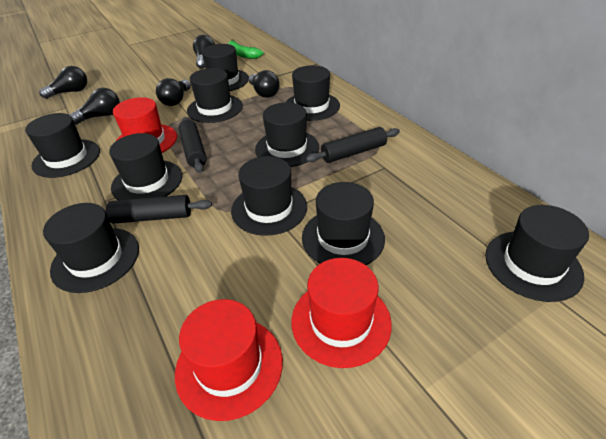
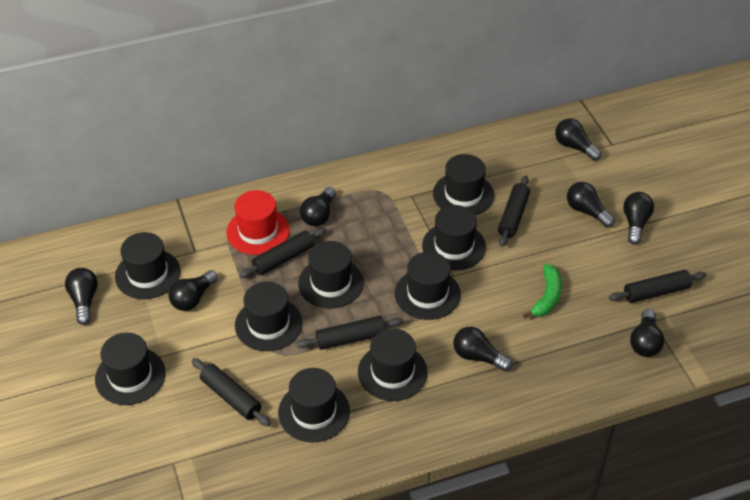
black hat: [25,113,100,178] [43,203,139,293] [109,133,182,200] [187,68,243,123] [202,44,249,91] [231,156,307,236] [255,102,319,167] [285,65,340,121] [302,182,385,265] [485,205,589,302] = 10 -> [95,333,166,405] [115,232,181,299] [235,282,303,351] [278,368,350,442] [298,241,364,309] [358,329,428,401] [395,252,461,320] [422,205,486,271] [433,154,494,215] = 9
black light bulb: [39,66,87,99] [69,88,120,125] [156,78,191,106] [193,35,215,69] [249,70,280,98] = 5 -> [65,268,98,325] [168,270,218,311] [300,187,336,226] [453,327,512,371] [555,118,602,161] [567,182,615,228] [623,192,654,245] [630,309,664,357] = 8
black rolling pin: [105,195,212,224] [178,117,207,173] [306,127,400,163] = 3 -> [192,358,271,426] [239,228,326,278] [297,316,403,350] [498,176,530,247] [609,270,707,303] = 5
red hat: [113,97,177,153] [175,299,283,421] [291,258,392,368] = 3 -> [226,190,290,255] = 1

